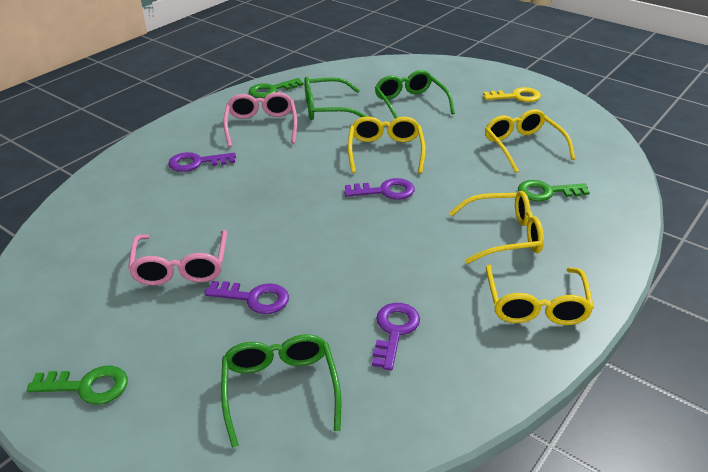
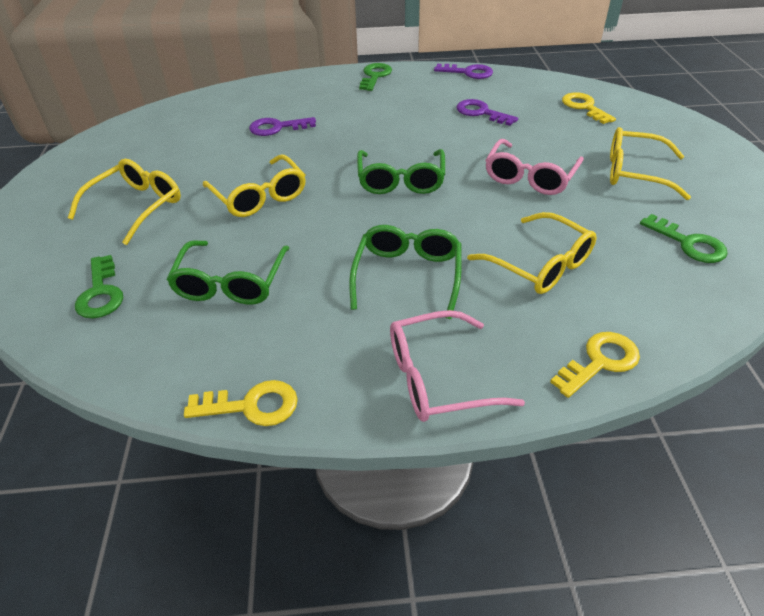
purple key: [168,152,236,172] [204,281,289,314] [344,178,415,200] [372,303,420,370] = 4 -> [249,117,316,136] [434,64,493,79] [457,99,518,126] = 3
yellow key: [483,87,541,102] = 1 -> [184,380,298,426] [550,332,640,398] [562,92,616,124] = 3

